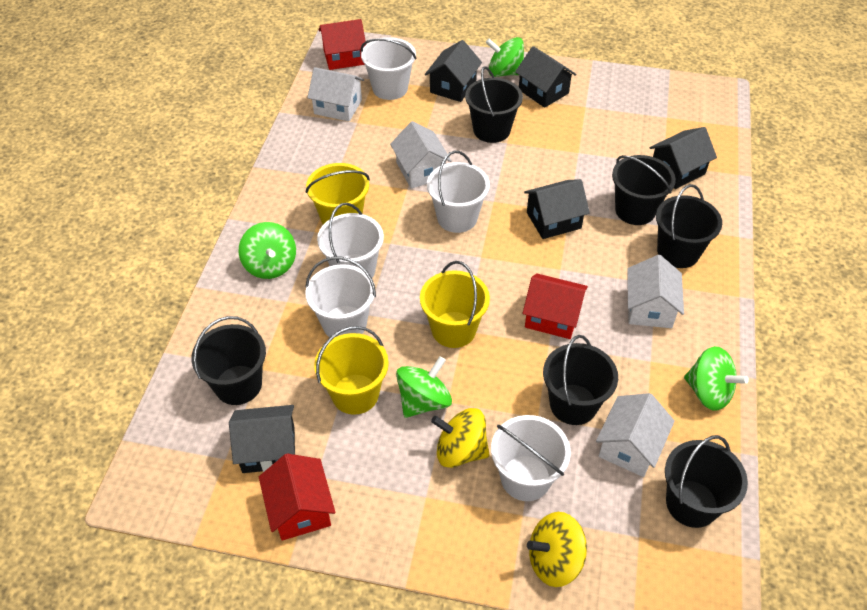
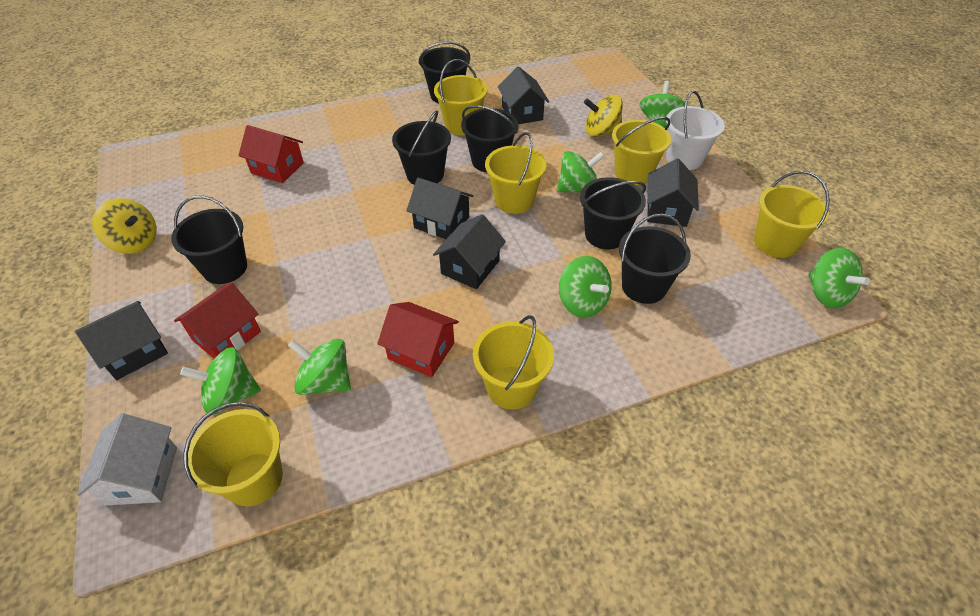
green spinning top: [239,222,296,279] [396,356,452,418] [486,37,524,77] [684,346,749,411] = 4 -> [180,347,261,415] [288,339,351,395] [557,151,605,193] [559,256,612,318] [640,81,685,128] [808,248,870,308] = 6
white bucket: [305,257,376,337] [317,203,384,278] [361,37,416,100] [427,151,490,233] [491,415,571,501] = 5 -> [666,91,725,170] = 1
white house: [307,67,364,121] [390,121,452,189] [596,393,675,477] [627,255,684,328] = 4 -> [77,413,177,506] = 1
yellow bucket: [306,163,370,225] [314,326,389,415] [420,261,490,348] = 3 -> [183,402,283,506] [434,59,487,136] [473,315,554,410] [485,132,546,214] [612,117,671,185] [754,171,830,258] = 6

